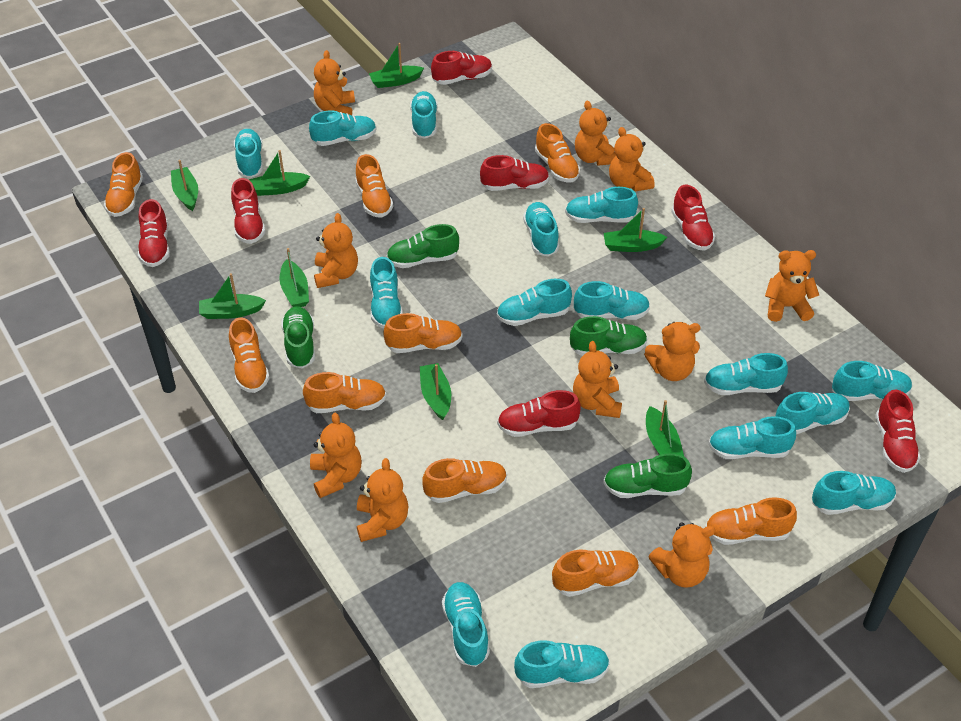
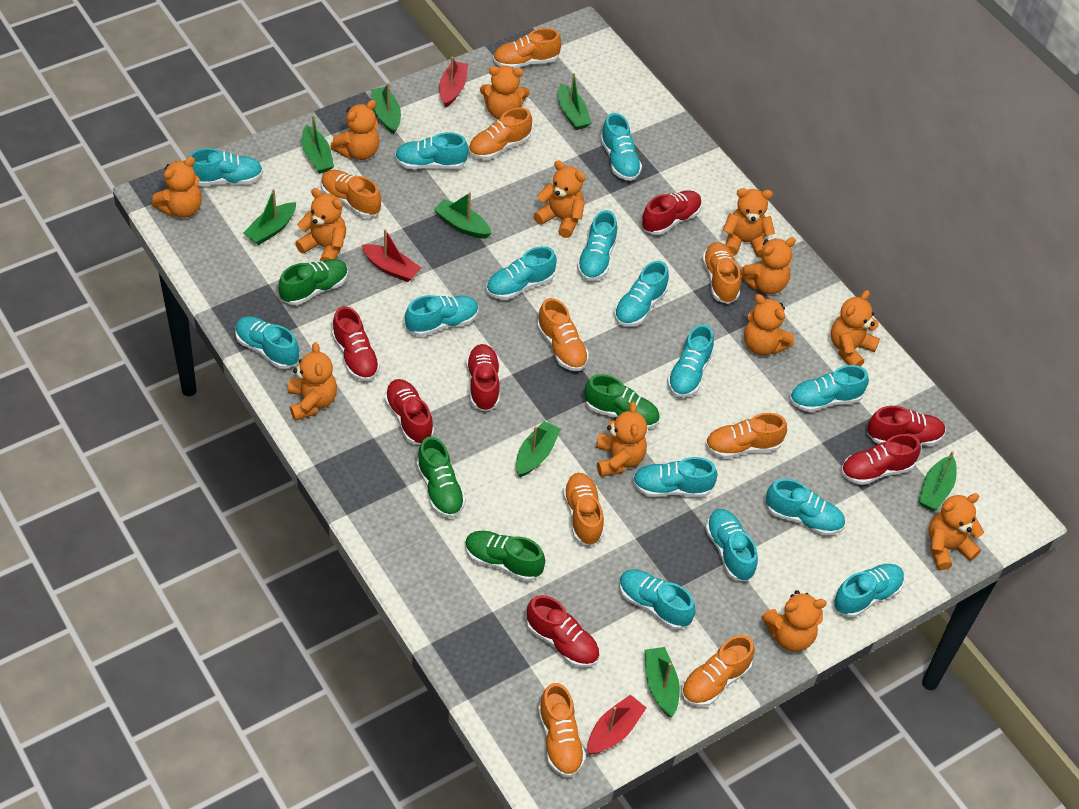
orange teddy bear: [310,413,362,498] [314,50,355,115] [314,213,358,288] [357,458,409,542] [573,341,622,418] [575,101,616,166] [609,127,654,191] [644,322,701,381] [649,522,715,588] [765,250,819,322] = 10 -> [152,157,202,218] [288,342,337,421] [295,188,346,261] [331,100,380,160] [480,65,530,119] [534,160,586,238] [596,402,647,477] [723,188,775,258] [740,237,796,294] [744,294,794,355] [762,590,827,652] [831,290,880,367] [929,493,984,570] = 13
red boat: none = 0 -> [362,229,421,282] [439,56,468,107] [587,694,647,755] = 3

